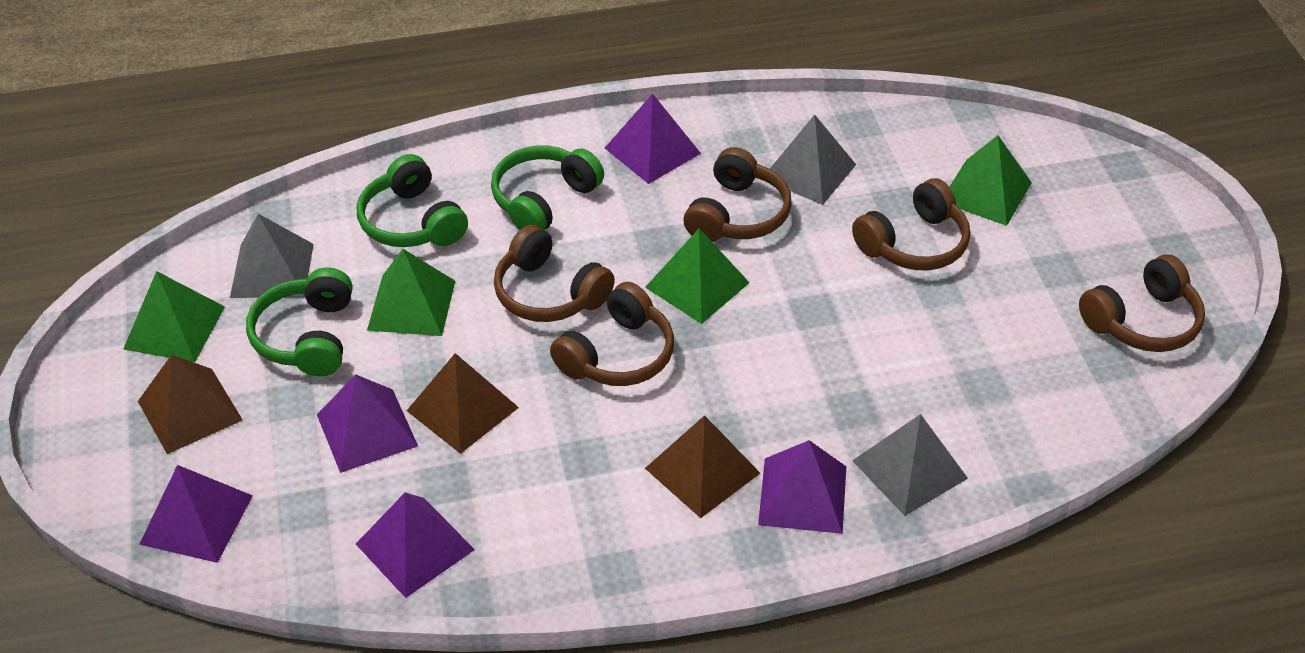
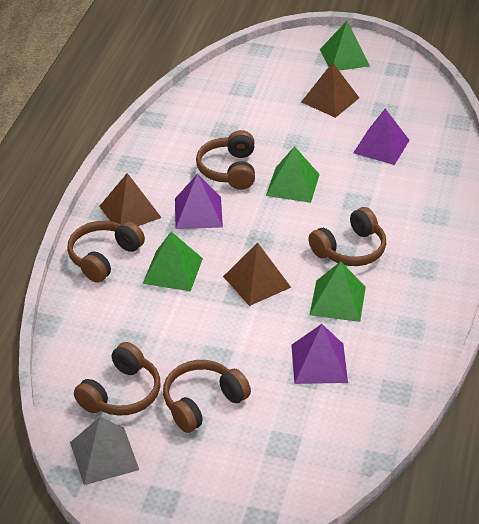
green headphones: [246,267,352,376] [357,154,468,247] [491,145,604,230] = 3 -> none = 0
grey pyramid: [230,214,314,298] [770,114,856,205] [852,414,968,516] = 3 -> [70,417,139,485] = 1
purple pyramid: [139,465,253,563] [317,374,418,473] [356,493,475,598] [605,94,701,184] [758,440,846,534] = 5 -> [175,174,223,229] [291,324,348,384] [353,109,410,165] = 3

